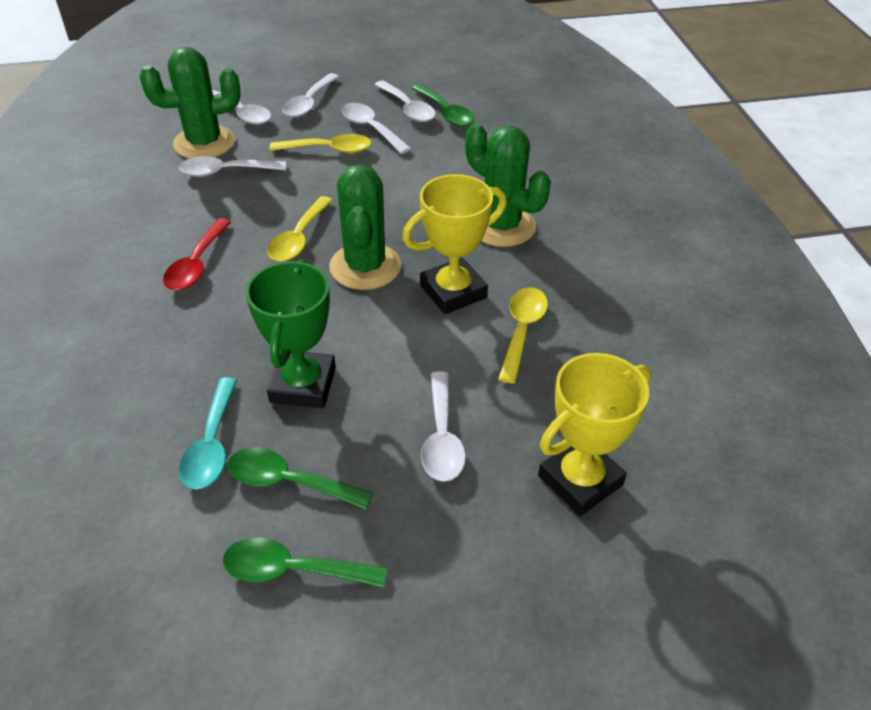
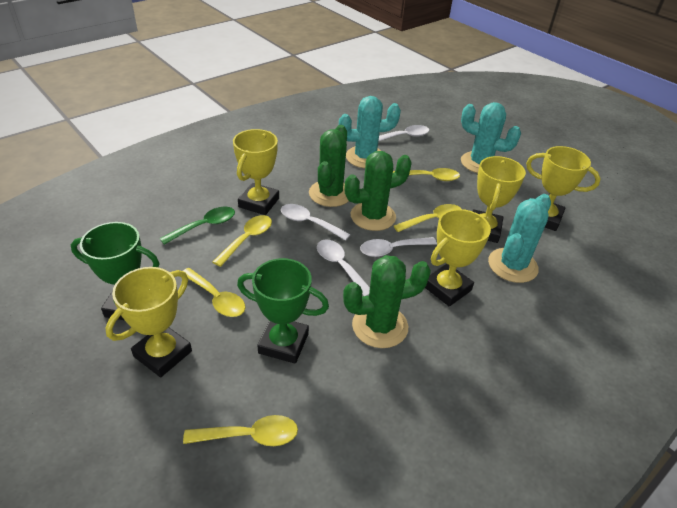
green spoon: [223,538,387,588] [227,447,373,510] [412,84,474,127] = 3 -> [159,207,235,245] = 1
green trophy: [246,259,336,408] = 1 -> [71,222,160,320] [237,258,329,364] = 2
red spoon: [163,218,231,290] = 1 -> none = 0
turquoise cactus: none = 0 -> [339,96,401,168] [461,102,521,173] [488,194,551,283] = 3
turquoise spoon: [179,377,237,489] = 1 -> none = 0
white spoon: [179,156,286,177] [212,89,271,125] [282,73,339,117] [342,103,411,154] [374,80,436,122] [421,372,466,482] = 6 -> [281,204,351,241] [317,240,370,296] [360,237,437,257] [378,125,429,142] = 4
yellow spoon: [267,196,333,262] [270,134,371,153] [498,287,548,384] = 3 -> [183,268,245,317] [183,415,298,446] [213,215,272,267] [393,168,460,181] [394,204,461,232] = 5
yellow trophy: [402,174,507,314] [538,353,651,516] = 2 -> [105,267,192,377] [233,129,279,215] [425,209,491,306] [472,156,526,243] [526,146,601,231] = 5

